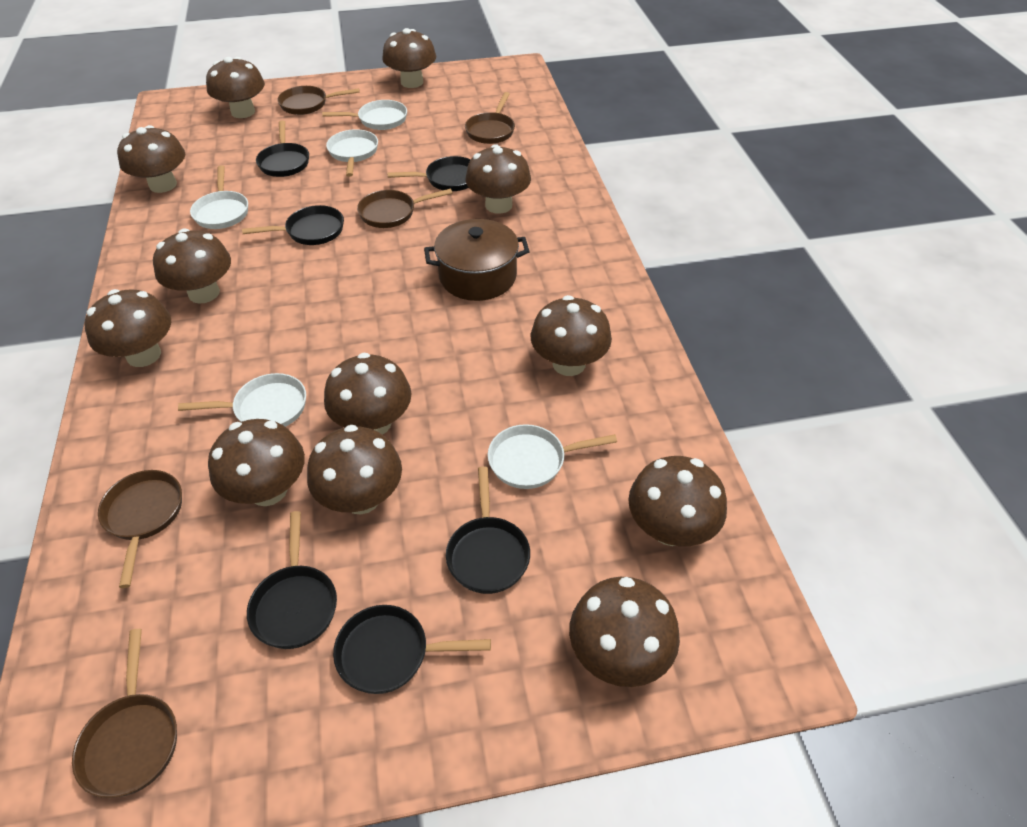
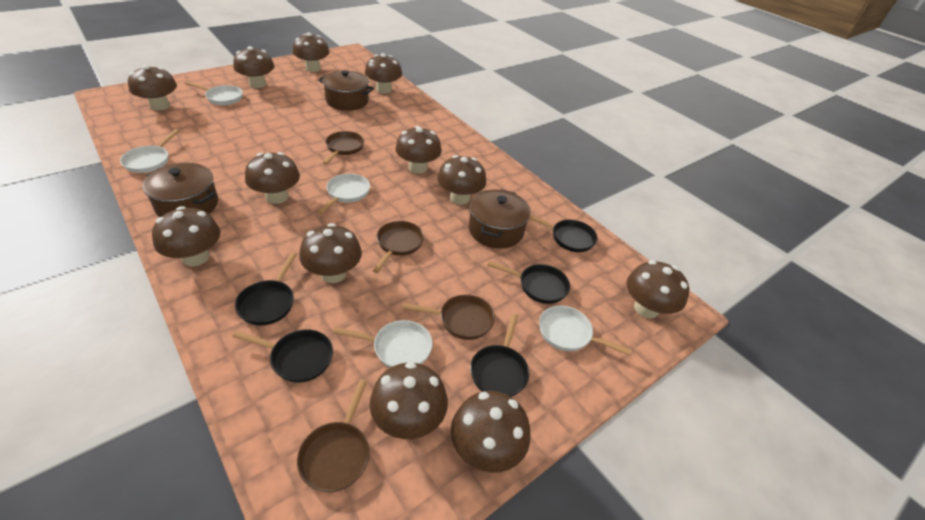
black pan: [242,205,344,245] [247,511,337,649] [256,120,309,177] [333,605,491,694] [387,156,471,191] [446,466,530,594] = 6 -> [232,329,333,383] [235,253,297,325] [470,314,529,397] [487,261,570,304] [529,215,597,252] = 5
brown pan: [72,629,177,798] [98,470,182,588] [277,86,360,115] [357,188,452,228] [465,92,515,144] = 5 -> [297,380,370,492] [323,131,364,165] [373,221,424,273] [402,295,495,340] = 4
brown pot: [424,219,530,301] = 1 -> [142,163,218,217] [318,70,374,111] [469,189,531,249] = 3

